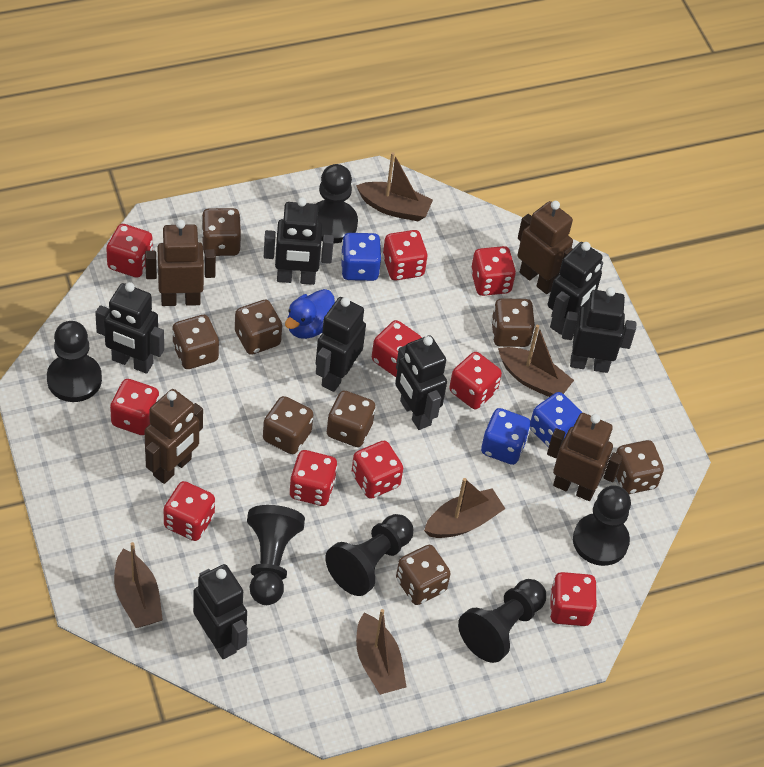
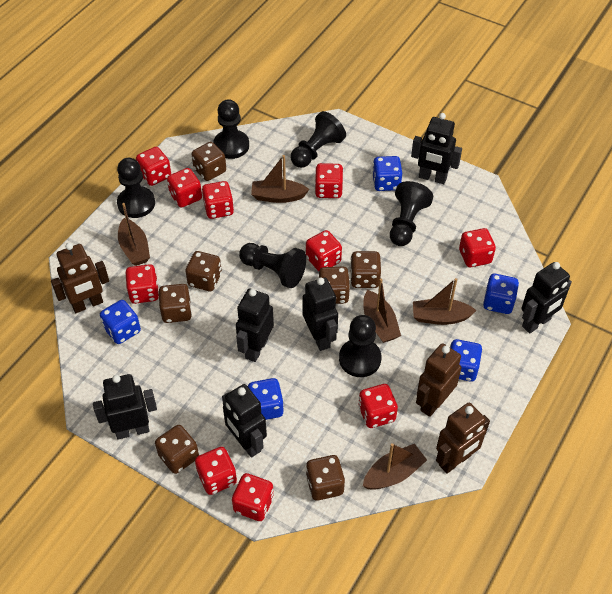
black robot: [95,282,164,374] [193,564,248,659] [264,197,334,285] [316,297,366,392] [395,335,447,430] [548,242,603,335] [562,287,636,373] = 7 -> [93,374,157,440] [222,384,267,458] [236,288,274,362] [302,278,338,351] [411,113,462,184] [521,262,572,333] = 6
blue dice: [341,233,381,281] [481,408,531,465] [531,392,582,447] = 3 -> [100,300,141,344] [248,378,284,420] [372,156,402,191] [450,339,482,382] [483,274,519,314] = 5
blue duck: [285,289,335,339] = 1 -> none = 0
brown dice: [172,315,219,369] [201,208,241,256] [235,300,282,355] [263,396,313,454] [327,391,375,447] [396,545,451,605] [491,298,535,347] [616,440,664,494] = 8 -> [155,425,199,474] [159,284,192,323] [185,251,222,291] [192,142,226,181] [306,455,345,501] [319,267,350,304] [350,251,381,288] = 7
brown robot: [144,389,203,484] [145,219,216,306] [518,201,573,294] [547,413,623,501] = 4 -> [51,243,109,313] [416,343,461,417] [436,402,490,474] = 3

